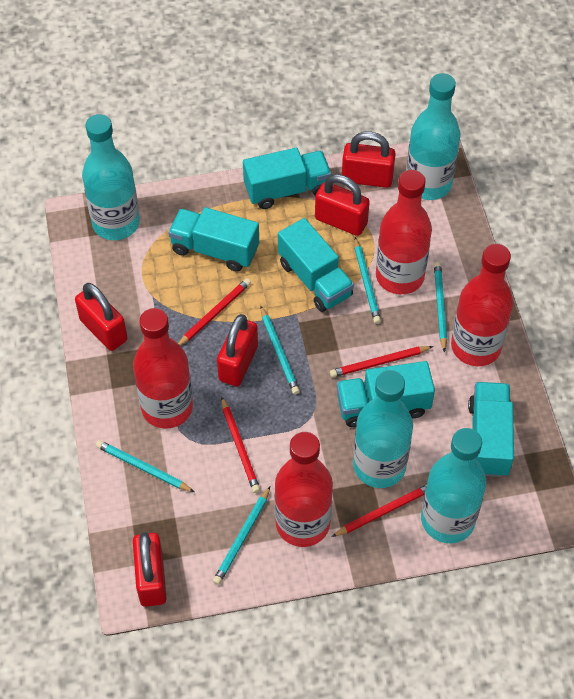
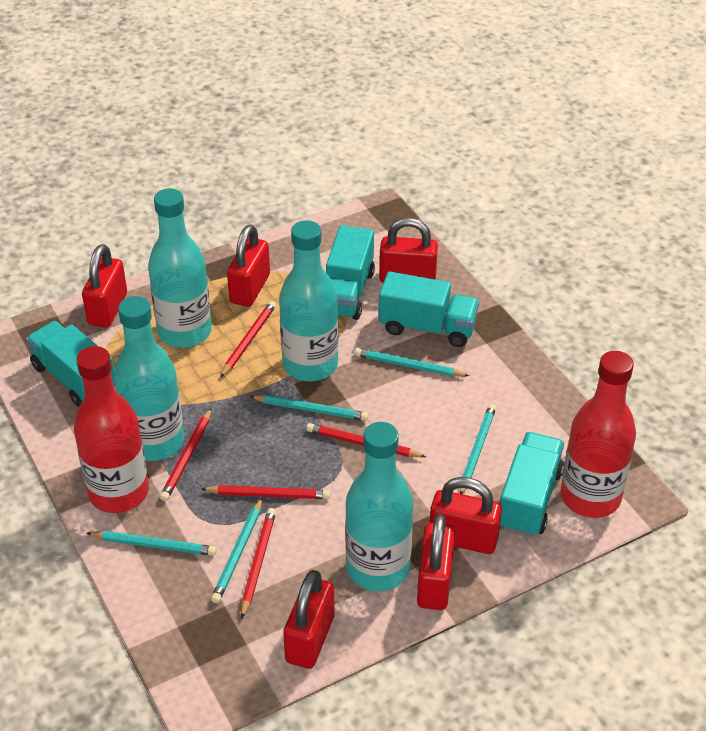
red bottle: [133,308,193,428] [275,432,333,547] [376,170,432,294] [451,244,513,366] = 4 -> [74,346,149,513] [561,351,636,518] = 2
red padlock: [75,283,128,351] [133,532,167,607] [217,314,258,386] [315,174,370,236] [342,132,396,188] = 5 -> [82,244,127,328] [227,224,270,307] [283,570,335,669] [379,218,438,283] [417,514,455,610] [430,477,502,554] = 6
red pencil: [178,278,251,346] [221,396,260,493] [330,346,433,377] [331,485,426,537] = 4 -> [160,408,212,501] [201,485,330,499] [220,301,276,378] [241,508,276,619] [306,423,426,457] = 5
turquoise truck: [168,207,259,272] [243,148,331,209] [278,218,354,312] [337,361,435,427] [468,382,514,477] = 5 -> [26,321,115,407] [326,225,375,320] [379,271,479,347] [500,432,564,537] = 4

